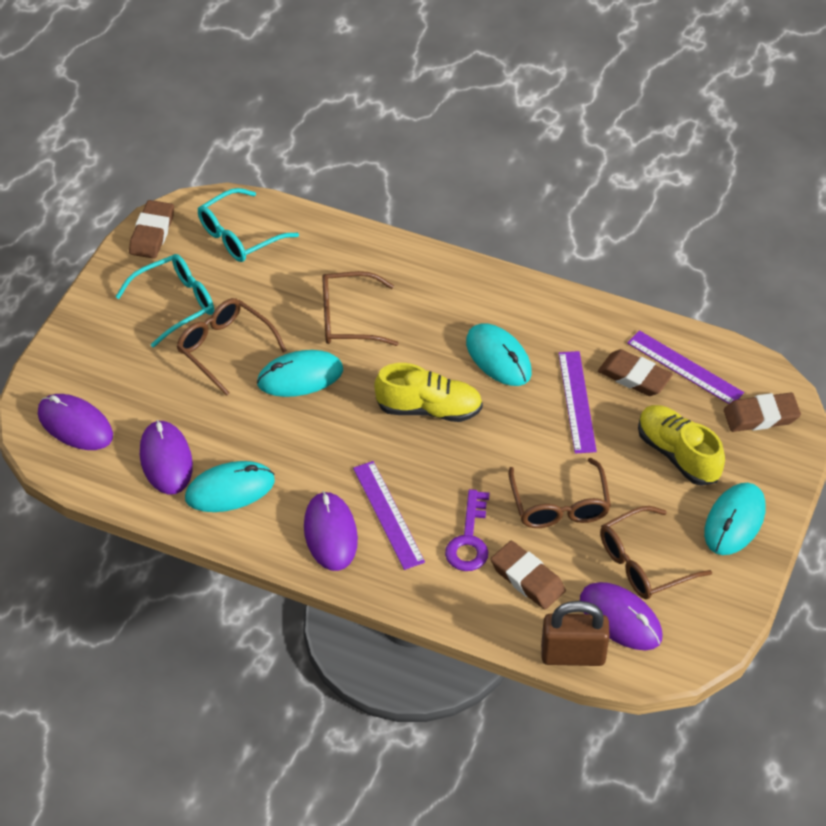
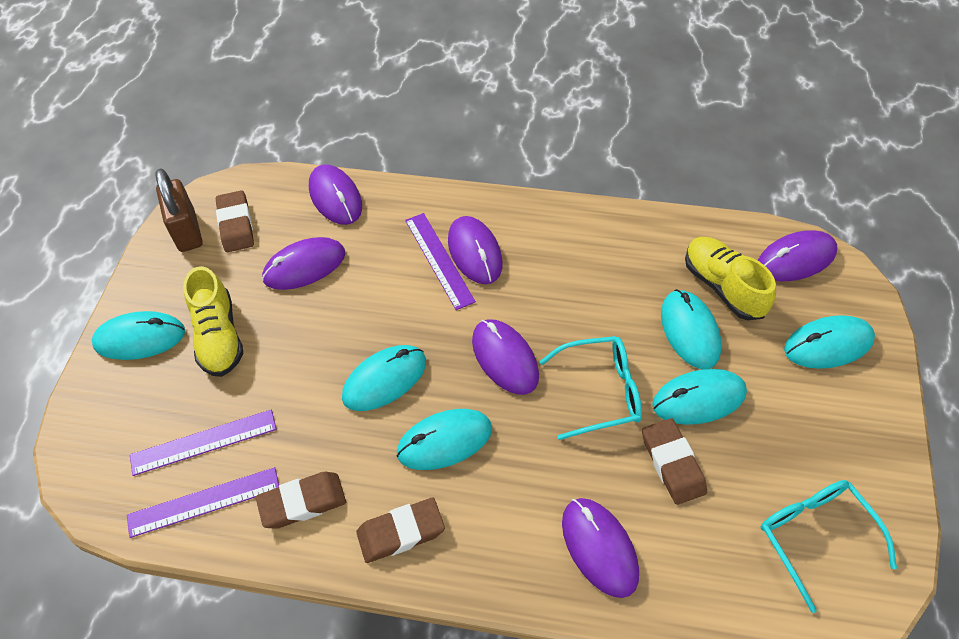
brown glasses: [177,298,287,396] [322,271,399,346] [509,458,611,528] [600,506,712,599] = 4 -> none = 0
purple key: [445,489,489,571] = 1 -> none = 0
purple mouse: [38,394,113,450] [140,420,193,495] [304,491,358,571] [580,582,662,650] = 4 -> [262,237,345,290] [309,164,362,225] [448,216,503,284] [472,319,539,395] [562,498,639,598] [758,230,837,281] = 6
turquoise mouse: [185,461,275,512] [257,350,343,397] [466,323,532,386] [704,483,765,555] = 4 -> [92,311,185,360] [342,345,426,411] [397,409,492,470] [652,369,747,425] [661,289,721,369] [784,315,875,369] = 6

